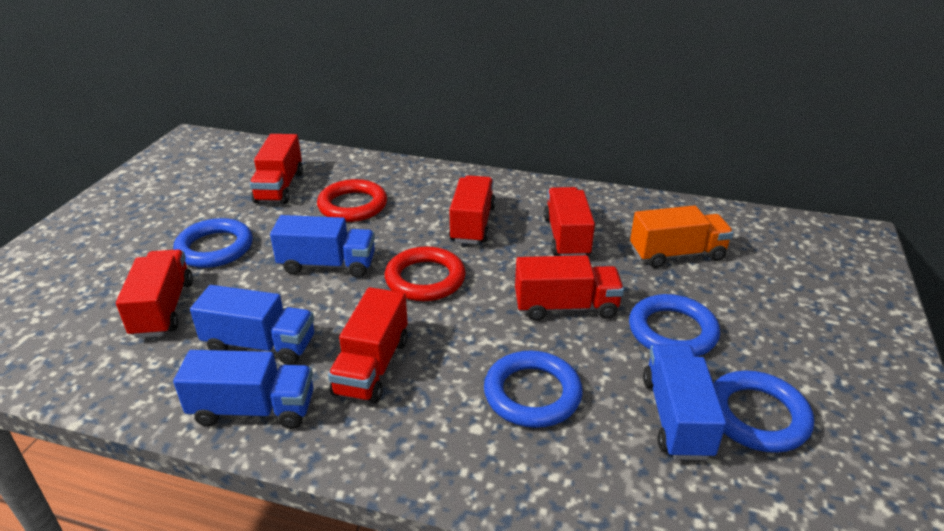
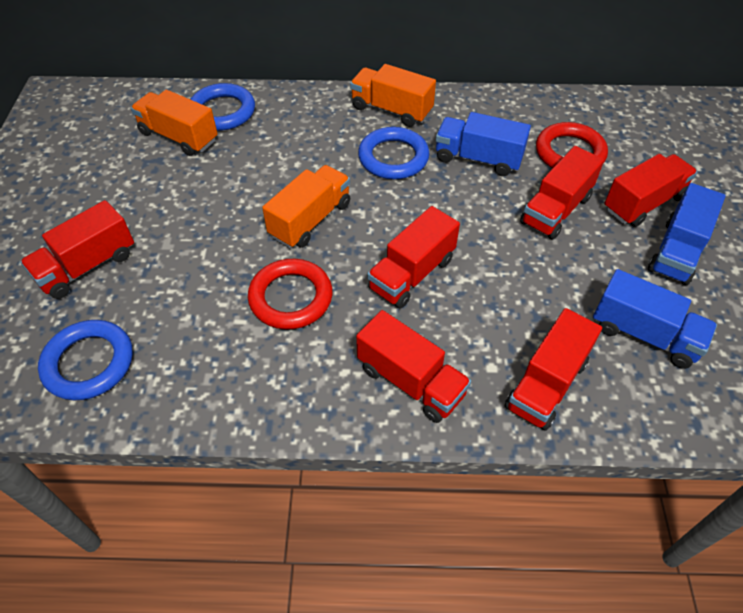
blue ring: [173,218,253,268] [484,351,583,428] [629,294,720,357] [713,371,814,453] = 4 -> [38,320,133,400] [190,83,255,131] [358,127,429,179] = 3
blue truck: [173,350,314,429] [190,285,314,365] [270,215,375,278] [643,344,726,460] = 4 -> [436,112,531,176] [593,269,717,369] [648,183,726,285] = 3
orange truck: [630,205,734,268] = 1 -> [131,90,218,156] [262,165,350,248] [350,64,436,127] = 3

